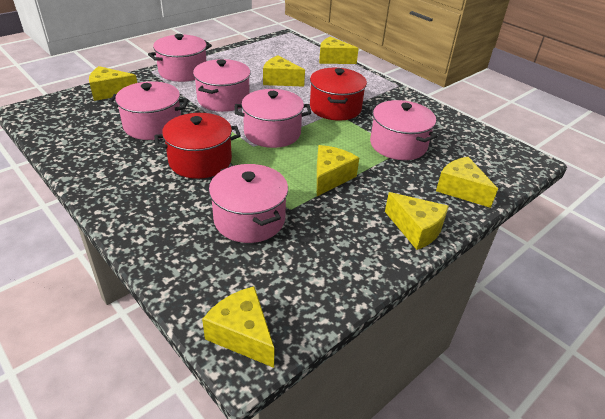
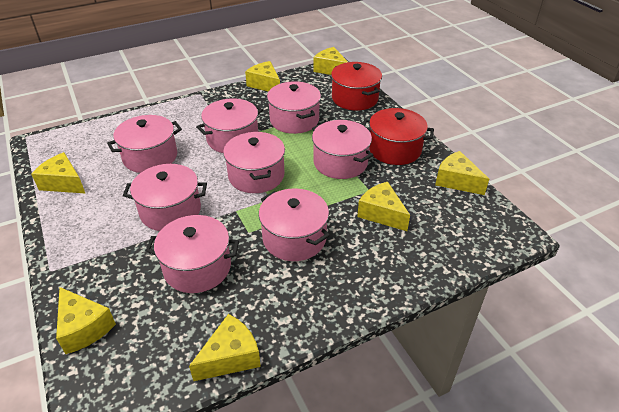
pink pot: [108,81,189,140] [148,34,212,82] [193,59,251,112] [209,164,288,243] [234,89,311,148] [370,100,437,160] = 6 -> [107,115,182,173] [123,164,207,231] [146,215,239,293] [196,98,263,153] [223,132,285,193] [259,188,330,261] [267,81,321,134] [312,120,373,179] = 8

